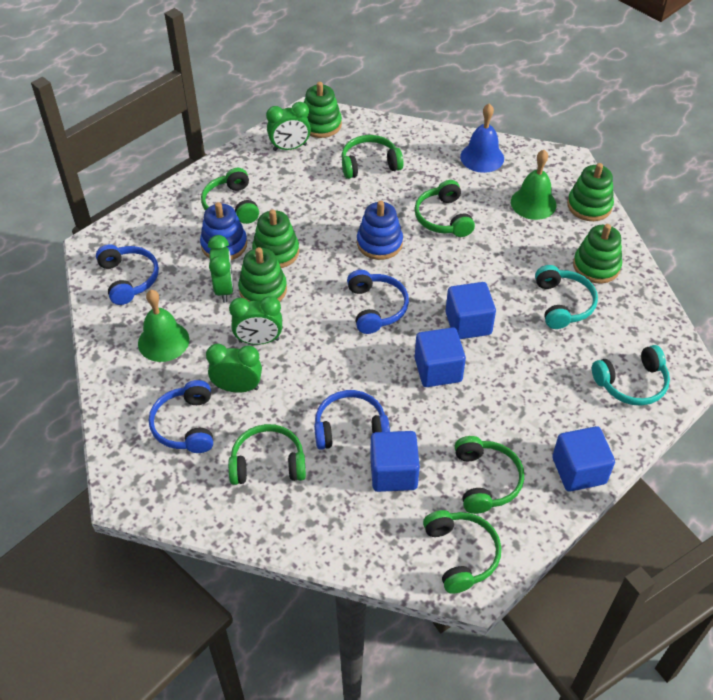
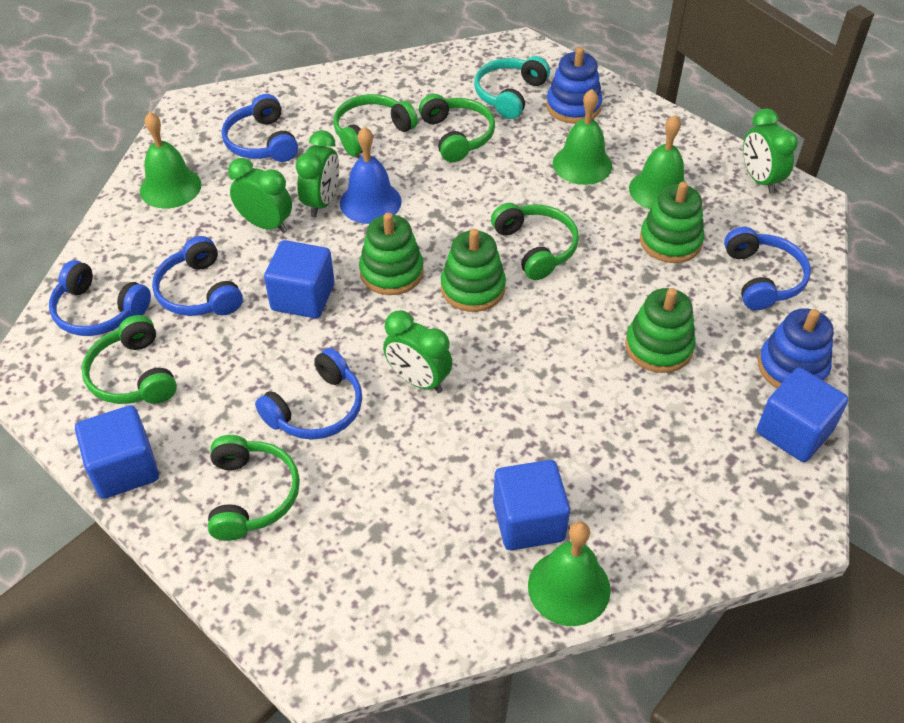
blue headphones: [96,244,159,305] [149,380,213,453] [314,390,390,450] [347,270,409,334] = 4 -> [49,260,151,336] [152,236,243,316] [222,94,298,162] [255,348,362,440] [724,227,811,310] = 5
green bell: [138,290,189,362] [511,150,557,220] = 2 -> [140,112,202,208] [528,522,611,626] [553,89,612,185] [629,115,685,210] = 4
green headphones: [201,168,259,224] [228,424,306,485] [341,135,403,179] [414,180,475,237] [423,510,501,594] [455,436,524,514] = 6 -> [82,315,177,404] [208,435,300,541] [333,94,418,156] [419,94,495,162] [491,203,579,280] = 5
green stacking toy: [238,247,287,302] [252,209,299,268] [304,82,342,138] [567,163,614,221] [573,224,622,284] = 5 -> [359,213,424,295] [441,229,506,312] [625,288,696,373] [640,182,704,263] = 4
turquoise headphones: [535,265,598,329] [592,345,670,406] = 2 -> [474,56,550,119] = 1

